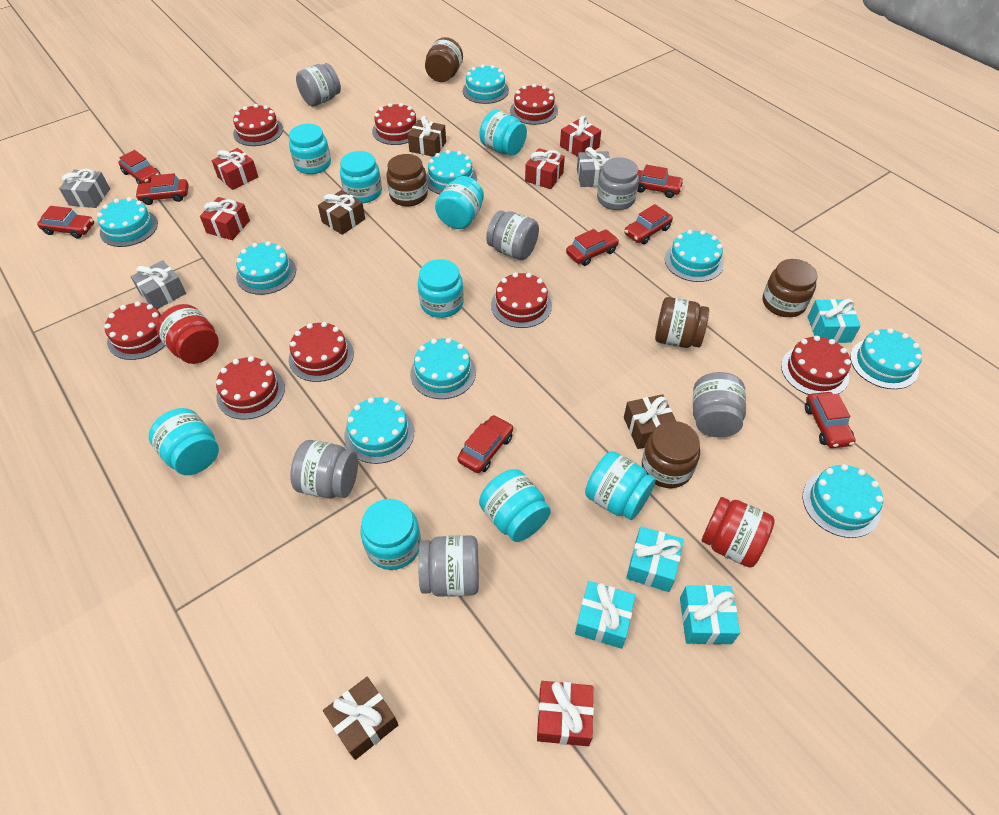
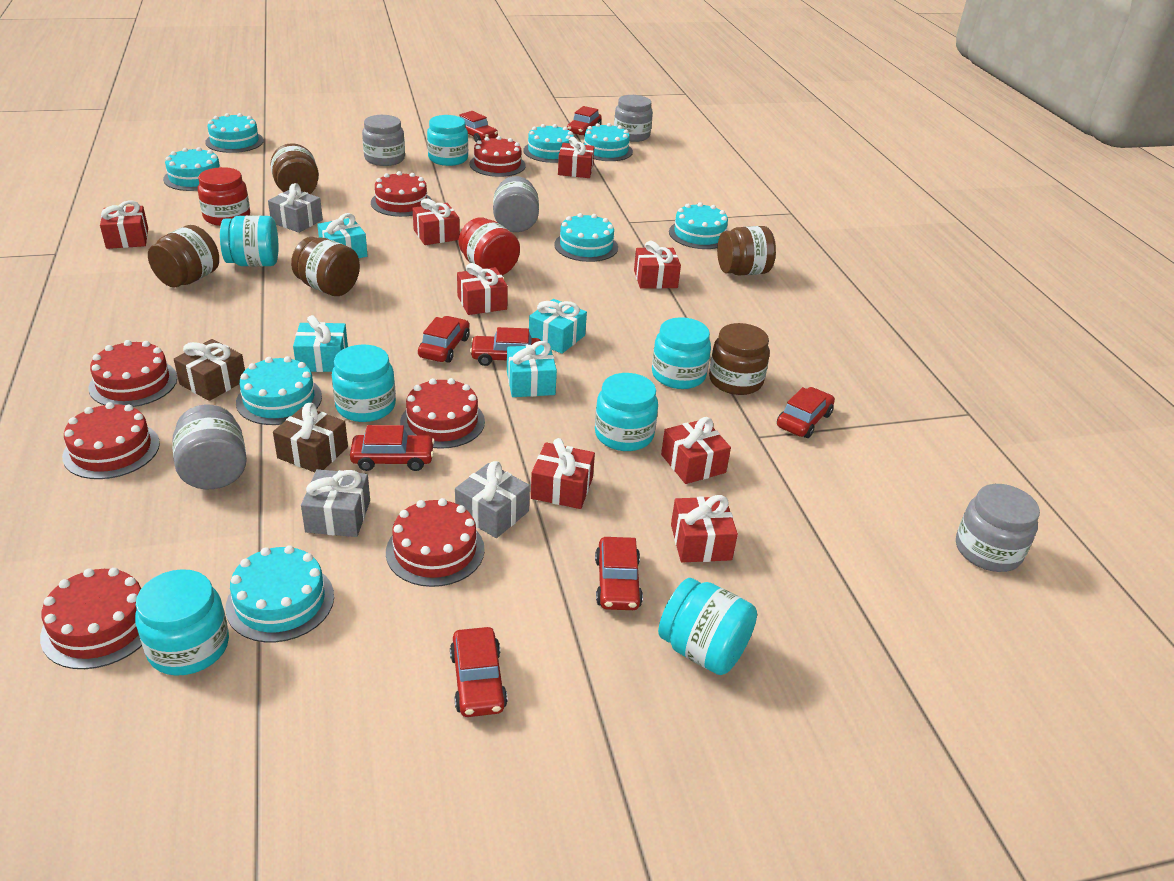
brown gift: [318,190,365,235] [323,677,398,760] [408,116,446,157] [624,394,676,449] = 4 -> [174,339,245,401] [273,403,348,472] = 2
grey jar: [290,440,358,499] [296,63,341,106] [418,535,479,597] [486,210,539,260] [597,157,639,210] [693,372,746,437] = 6 -> [172,404,247,489] [362,115,405,166] [493,176,539,232] [614,95,653,142] [956,484,1040,572] = 5
red cake: [104,301,165,360] [216,356,285,420] [233,104,283,146] [289,322,354,382] [372,103,417,145] [491,273,552,328] [510,84,558,125] [781,336,851,395] = 8 -> [40,568,142,669] [62,402,160,479] [89,340,177,407] [371,171,432,217] [386,498,485,587] [400,378,485,449] [470,136,526,177] = 7
red gift: [200,197,250,240] [212,148,258,190] [525,148,565,189] [537,681,594,746] [560,116,601,157] = 5 -> [100,200,148,249] [413,198,460,245] [457,263,508,315] [531,438,595,509] [558,137,594,178] [634,241,681,289] [661,417,731,484] [671,495,738,562] = 8
turquoise cake: [97,197,158,247] [236,241,296,295] [344,398,414,464] [410,338,476,399] [426,150,477,194] [463,64,509,104] [665,230,724,282] [803,464,883,538] [850,328,922,389] = 9 -> [163,147,220,191] [205,113,264,153] [225,545,334,642] [236,356,322,425] [524,124,574,163] [554,213,618,262] [583,123,633,161] [669,202,728,249] = 8
turquoise jar: [149,408,219,475] [289,124,331,174] [340,151,382,203] [360,499,421,570] [418,259,464,318] [435,176,484,229] [479,110,527,156] [479,469,551,542] [585,451,656,520] = 9 -> [135,569,229,676] [220,215,278,267] [332,344,396,422] [427,115,468,166] [595,373,658,451] [652,317,711,389] [658,578,757,675] = 7

